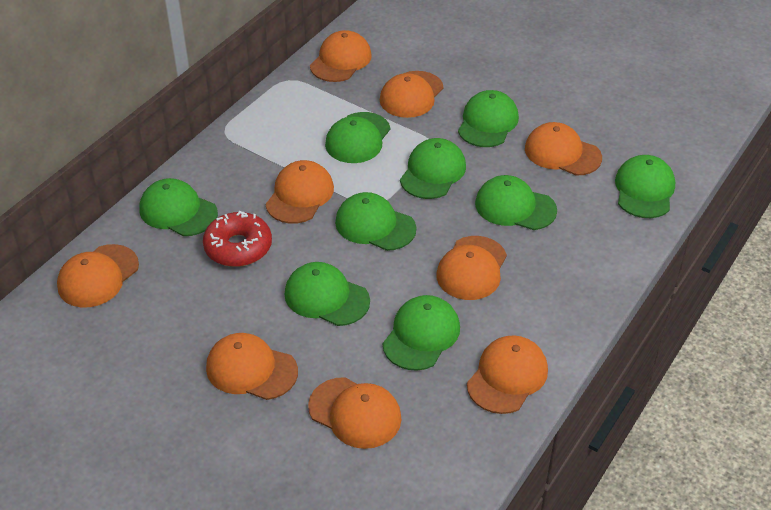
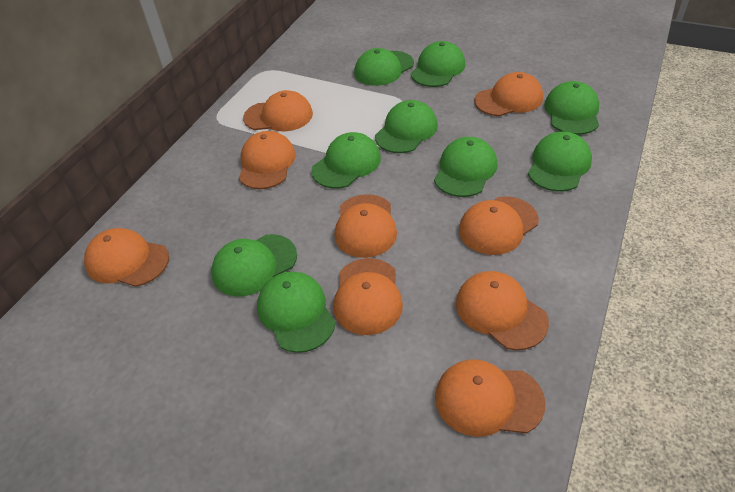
red donut: [203,211,272,267] = 1 -> none = 0

